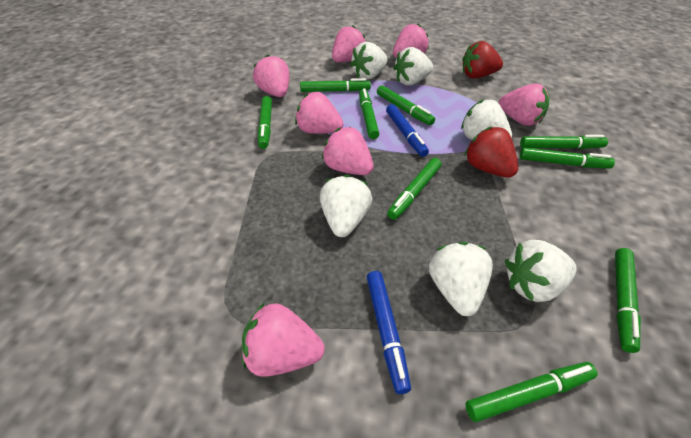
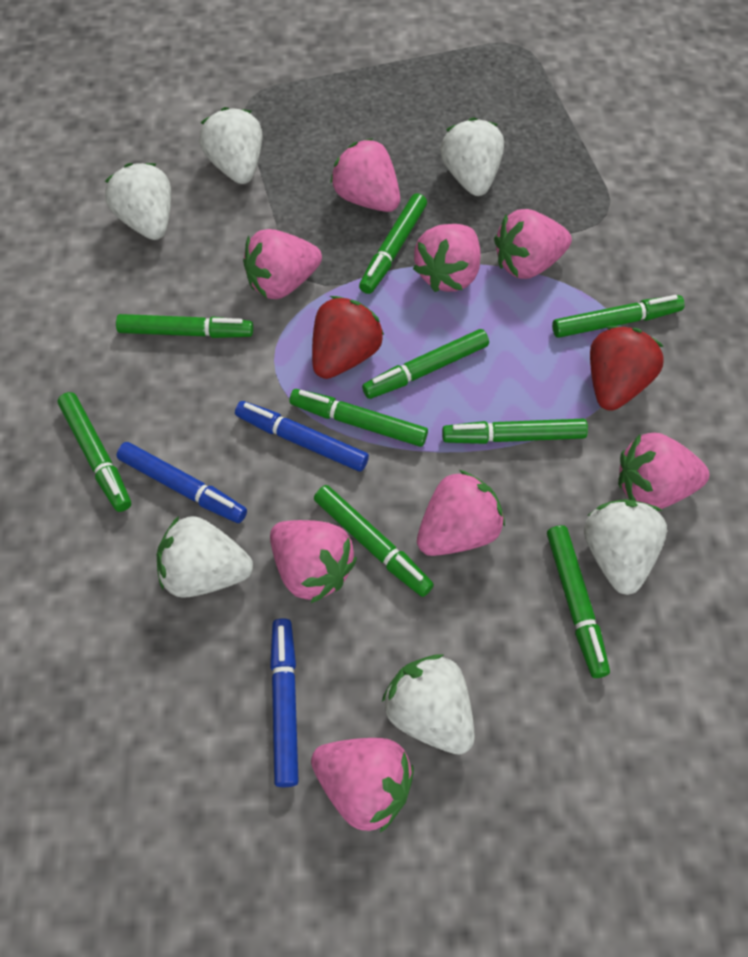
blue marker: [367,271,411,394] [386,104,429,157] = 2 -> [117,442,247,523] [235,401,369,472] [270,618,299,787] = 3
pink strawberry: [242,302,325,377] [253,54,290,97] [295,92,344,134] [322,127,374,175] [332,26,365,63] [393,24,429,58] [499,83,550,126] = 7 -> [243,229,322,299] [270,520,357,603] [311,738,414,833] [330,138,400,212] [413,224,481,292] [417,470,505,556] [494,209,572,279] [618,433,709,509] = 8

